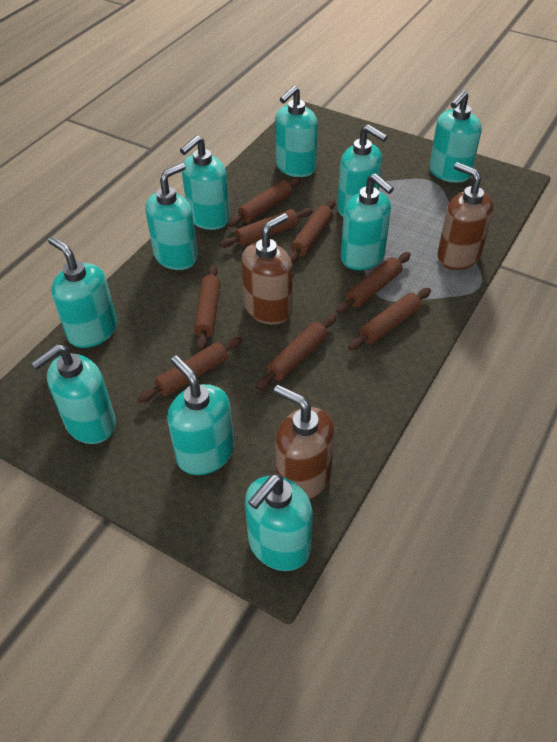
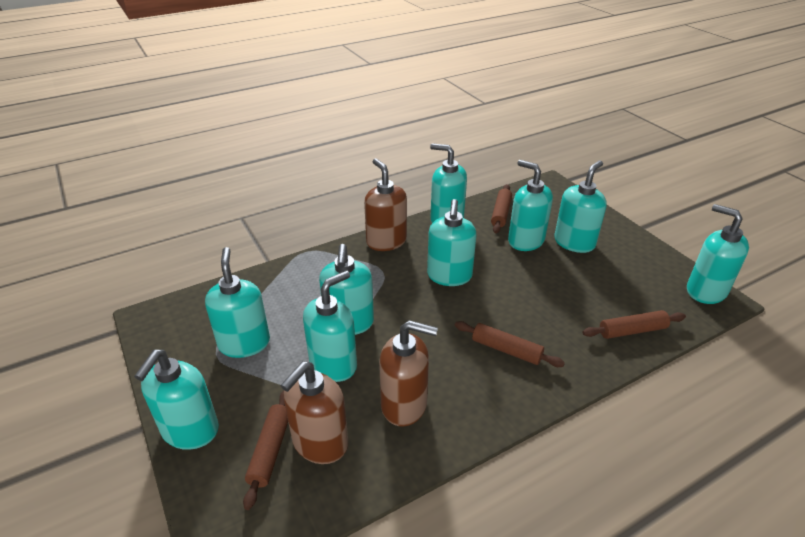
brown rolling pin: [137,337,243,403] [194,265,221,351] [219,208,313,248] [228,177,301,227] [256,314,336,390] [289,199,336,263] [337,252,411,314] [348,288,431,350] = 8 -> [243,391,288,510] [454,321,565,367] [491,184,512,233] [582,310,686,339] = 4
turquoise soap dispenser: [31,344,116,444] [48,236,117,348] [145,163,198,270] [167,355,234,475] [180,135,230,230] [245,474,313,571] [275,85,318,177] [337,124,388,217] [341,173,394,270] [429,90,482,183] = 10 -> [134,350,219,450] [205,247,270,358] [303,271,357,382] [319,244,374,335] [427,199,477,286] [430,143,467,223] [508,160,553,251] [554,161,607,253] [687,204,749,304] = 9

